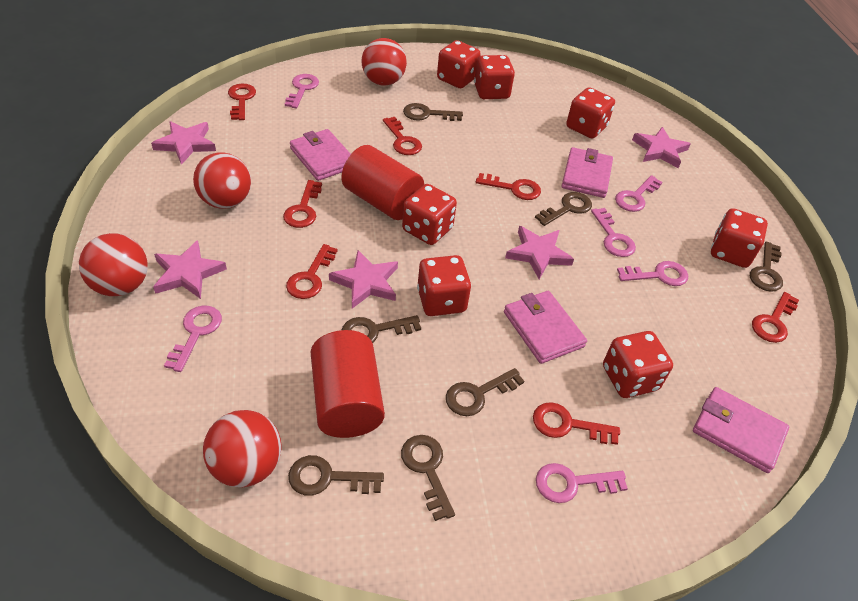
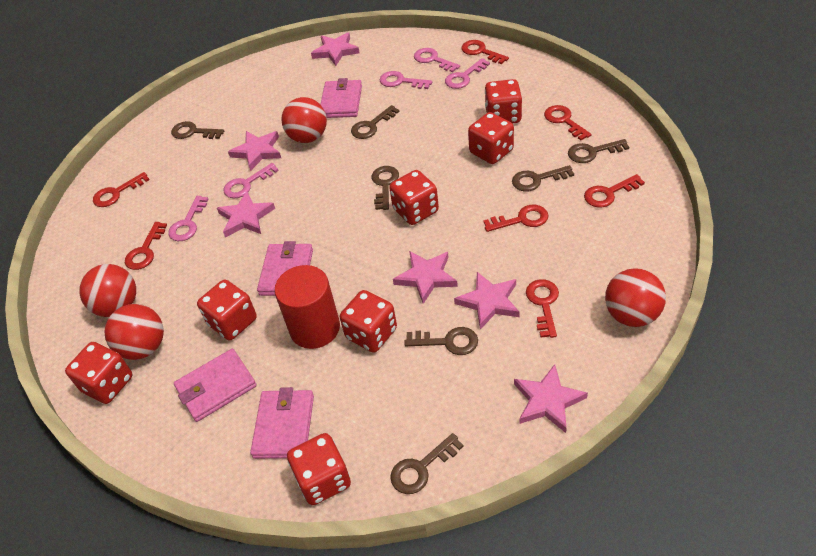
pink key: [164,305,222,372] [285,74,319,109] [536,463,628,503] [591,208,636,257] [615,175,662,212] [617,261,688,286] = 6 -> [168,196,208,241] [223,163,279,198] [380,71,432,89] [414,48,460,72] [445,58,490,89] = 5
pink star: [151,121,216,165] [153,240,227,299] [329,250,398,309] [505,226,574,279] [632,127,690,168] = 5 -> [217,191,275,237] [228,131,281,171] [311,32,359,66] [393,251,458,304] [454,272,520,329] [514,364,588,433] = 6
red cylinder: [311,330,385,438] [342,145,424,220] = 2 -> [274,265,340,349] = 1

